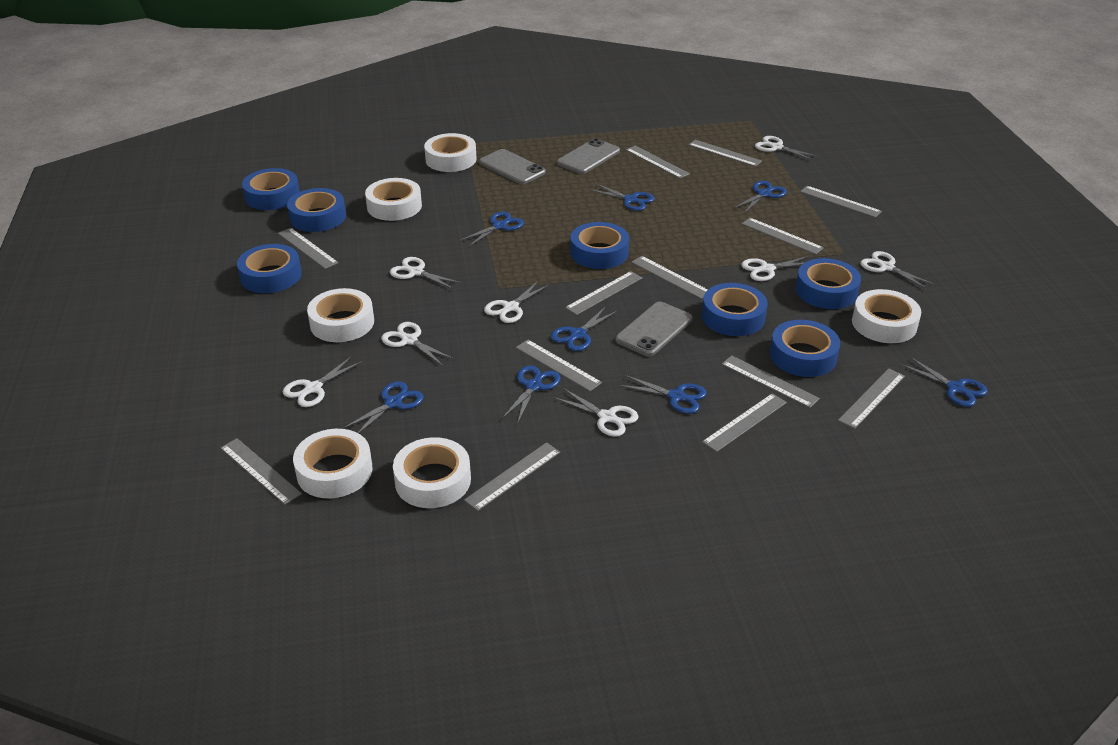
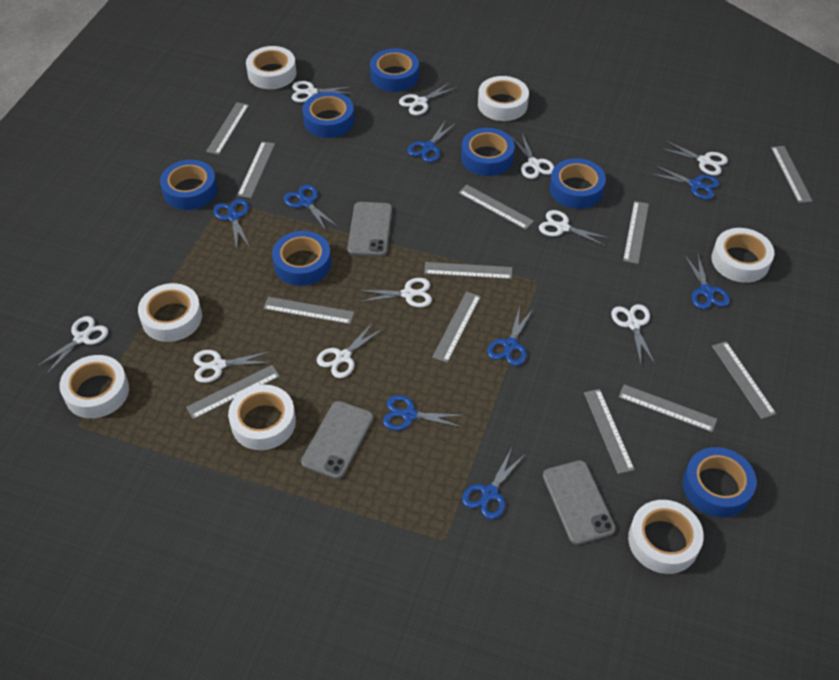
grey ruler: [220,438,302,505] [278,228,339,269] [464,443,560,511] [516,340,602,391] [565,271,642,315] [626,146,690,179] [631,256,708,299] [688,140,762,167] [702,393,787,452] [722,355,820,408] [742,218,824,255] [800,186,882,218] [838,369,905,429] = 13 -> [186,365,280,419] [206,102,249,155] [237,141,275,198] [263,297,354,324] [424,262,512,279] [432,292,481,363] [458,185,534,230] [584,389,635,474] [619,384,717,432] [623,201,649,264] [712,341,776,419] [771,146,813,203] = 12
white scissors: [283,356,363,407] [381,322,454,366] [390,257,462,289] [484,280,550,323] [553,388,639,437] [741,256,810,281] [755,136,819,161] [860,251,936,290] = 8 -> [36,316,108,375] [193,350,272,383] [292,81,354,102] [317,321,384,378] [358,278,432,308] [399,82,458,115] [511,133,554,179] [539,210,609,246] [611,304,655,364] [660,140,728,176] = 10
white tape: [293,429,372,498] [307,288,374,342] [365,178,422,221] [393,437,471,508] [424,133,477,172] [852,289,921,343] = 6 -> [59,355,129,418] [138,283,202,342] [228,384,296,450] [246,46,296,89] [478,76,529,121] [628,500,704,574] [712,228,774,283] = 7

